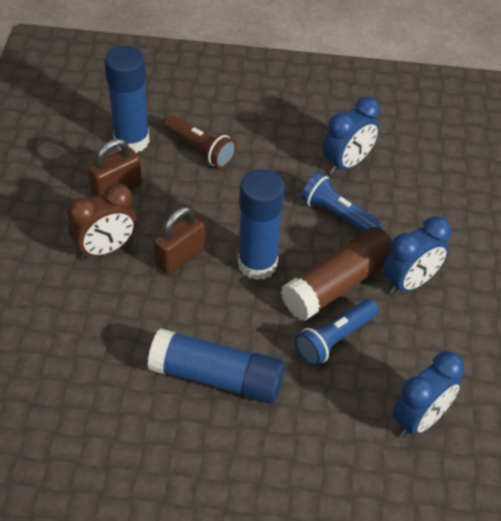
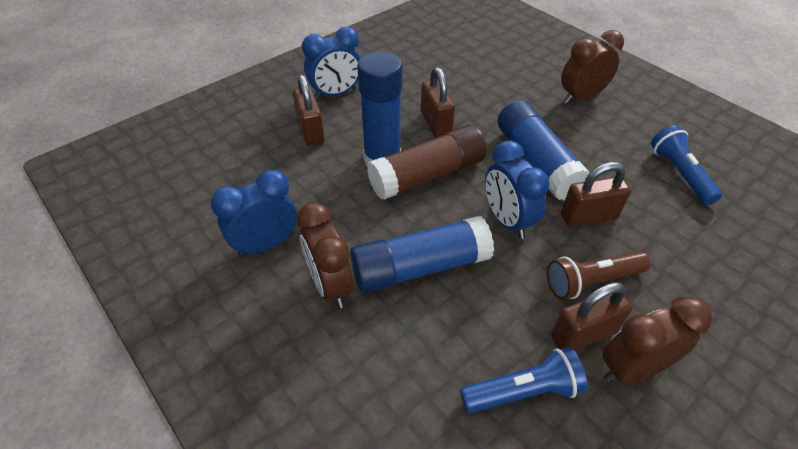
brown clock: [67,183,136,260] = 1 -> [297,202,354,308] [561,30,624,104] [602,296,712,384] = 3
brown padlock: [88,139,142,197] [153,207,205,275] = 2 -> [293,75,325,146] [421,67,455,138] [551,282,632,351] [561,162,631,227] = 4

